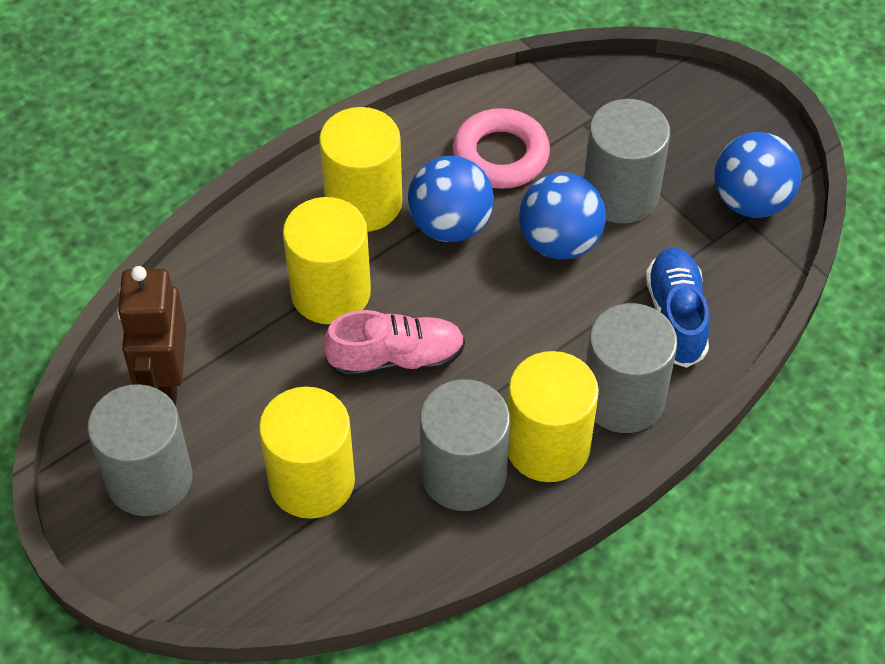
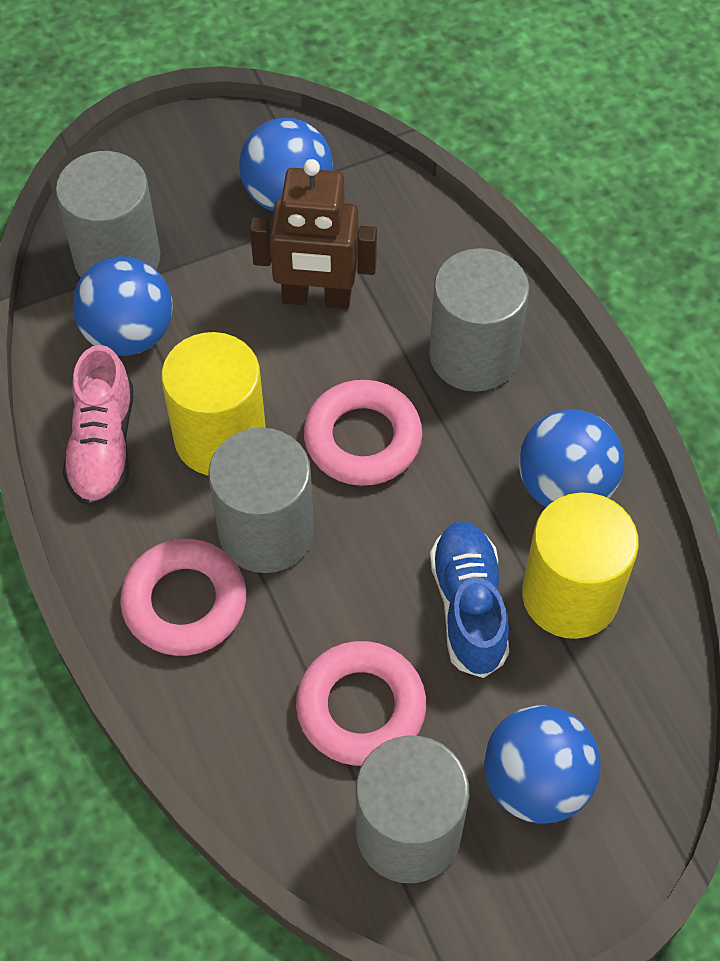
blue ball: [408,156,494,242] [519,173,606,260] [715,132,801,218] = 3 -> [73,256,173,356] [239,118,333,211] [484,705,601,824] [519,409,624,507] = 4
pink ring: [453,108,550,189] = 1 -> [120,539,246,656] [296,641,426,766] [304,380,422,486] = 3
yellow cylinder: [259,387,355,519] [283,197,371,324] [319,107,402,232] [508,351,599,482] = 4 -> [161,332,266,476] [522,492,639,639] = 2

